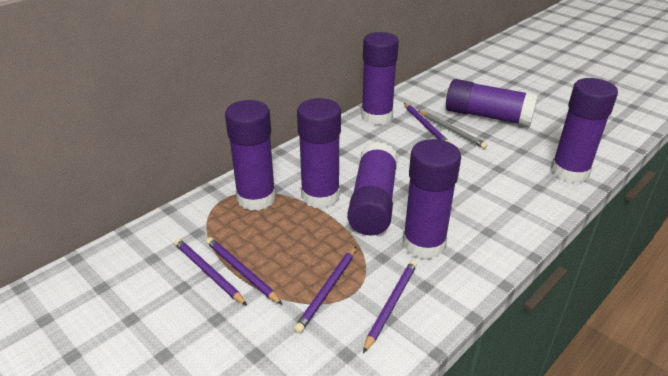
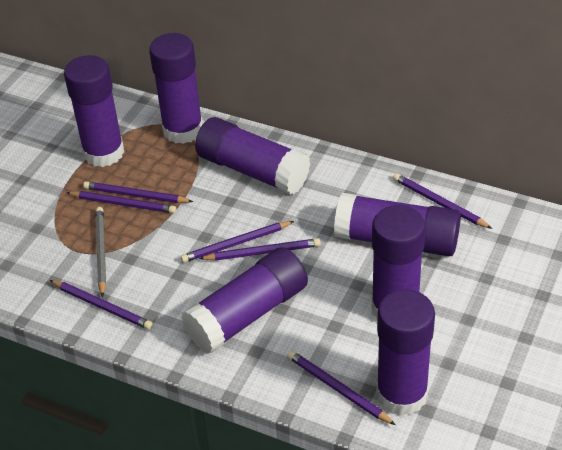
purple pencil: [174,238,247,305] [206,237,283,305] [294,246,356,333] [363,260,417,353] [404,103,449,142] = 5 -> [50,280,153,330] [66,191,176,213] [83,181,193,203] [181,221,294,263] [199,238,321,261] [287,350,396,425] [393,173,492,229] = 7

